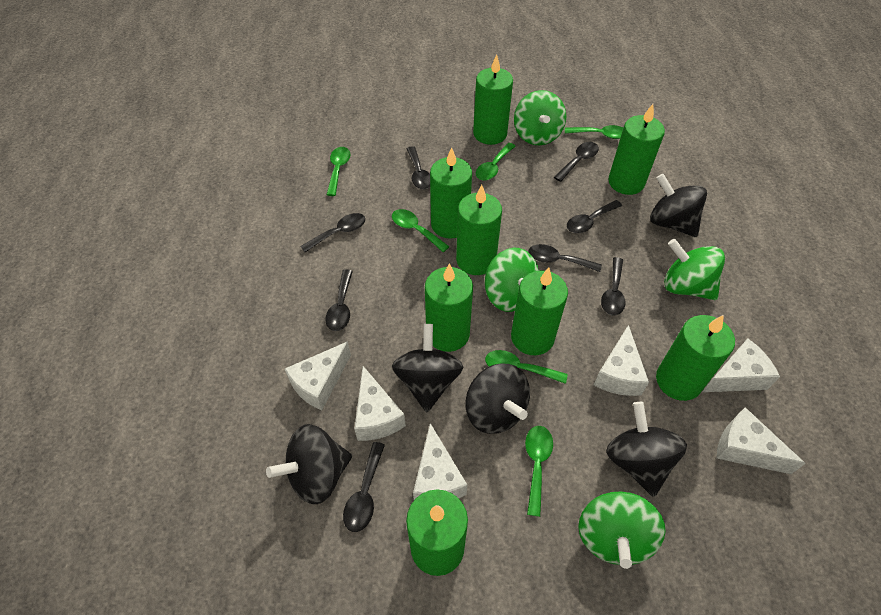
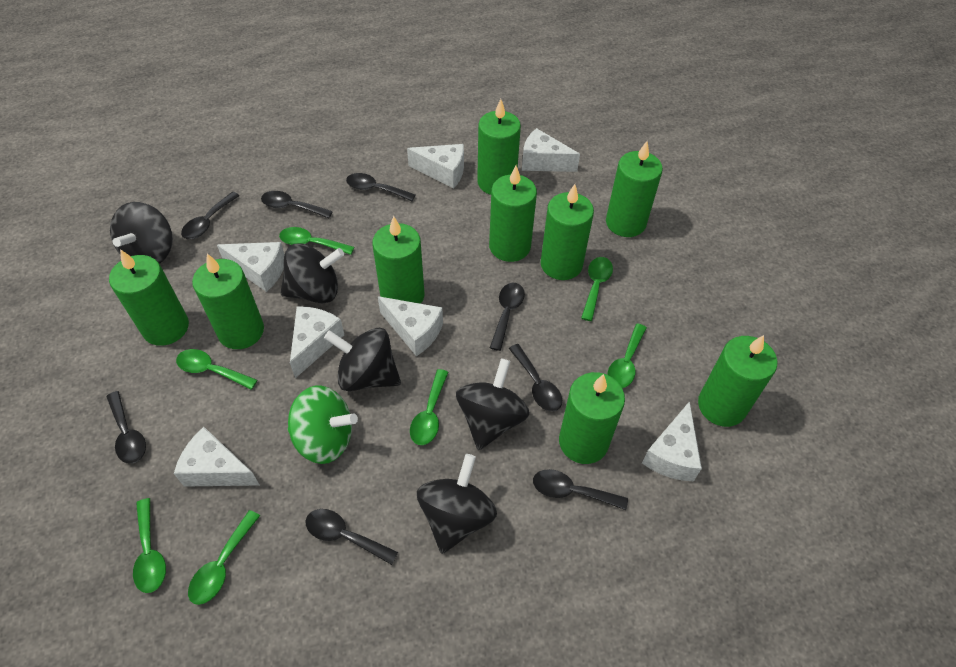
green candle: [406,490,468,576] [425,263,473,352] [430,147,472,239] [456,185,502,275] [473,55,513,145] [511,268,568,355] [608,104,665,195] [656,315,735,401] = 8 -> [109,249,189,346] [192,254,264,349] [372,216,425,304] [477,99,521,195] [489,165,537,262] [540,184,594,280] [559,372,625,464] [606,141,663,237] [698,335,777,427] = 9
green spinning top: [485,248,539,312] [514,90,566,145] [578,492,666,569] [664,239,725,300] = 4 -> [287,386,358,464] = 1
green spoon: [327,147,350,196] [392,209,450,252] [476,143,516,181] [485,350,568,384] [525,426,553,517] [565,125,623,139] = 6 -> [133,498,166,593] [176,349,257,390] [188,510,260,605] [279,227,354,255] [410,369,448,445] [581,257,613,321] [607,323,647,388] = 7
white cheese: [285,341,351,410] [354,366,406,441] [413,423,467,500] [594,325,649,396] [702,338,780,392] [717,407,806,474] = 6 -> [174,427,259,487] [217,242,285,292] [290,306,344,378] [378,296,443,356] [407,144,464,189] [522,128,580,172] [642,401,702,481] = 7

